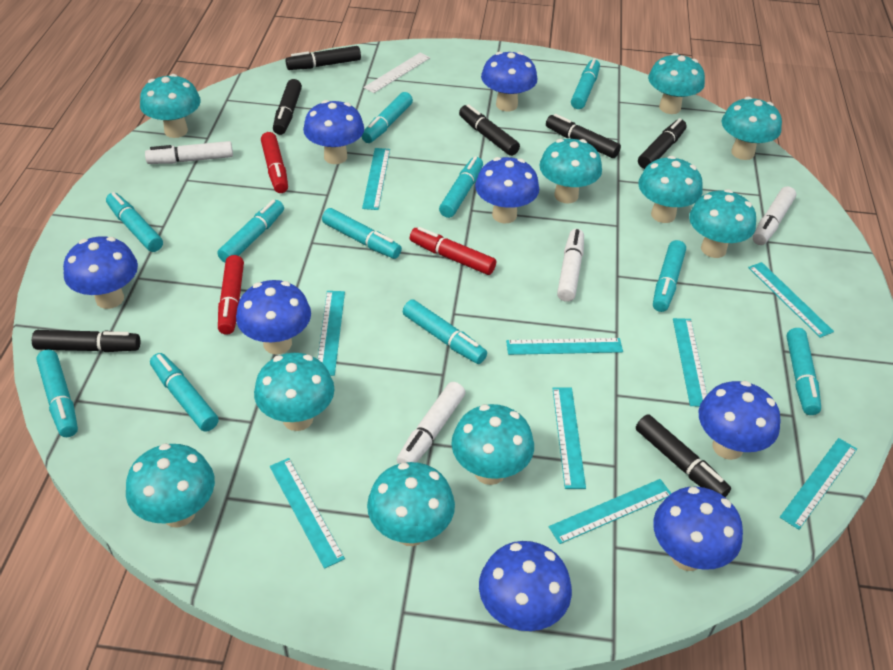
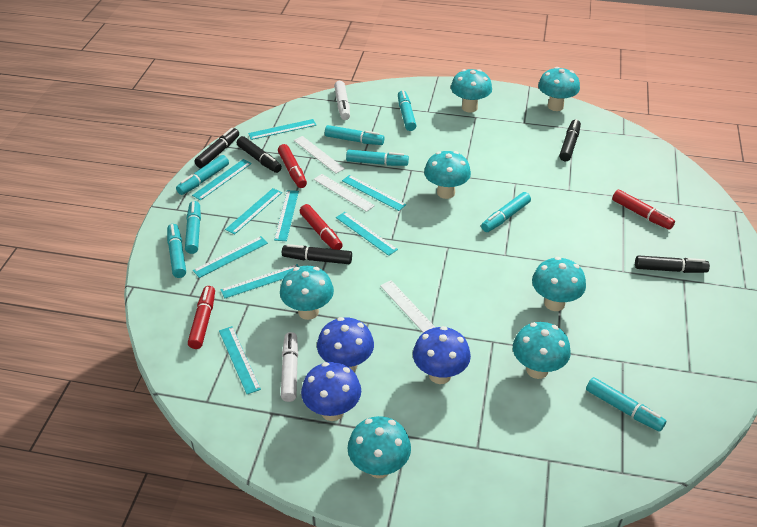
black marker: [32,330,140,352] [273,79,302,135] [286,46,361,70] [459,104,520,156] [546,114,621,158] [636,414,731,497] [638,118,686,169] = 7 -> [194,128,239,168] [237,136,282,173] [282,244,352,264] [559,119,581,161] [635,255,710,273] = 5
blue mushroom: [63,236,138,309] [236,280,311,354] [303,100,364,164] [475,157,539,224] [479,541,572,631] [481,51,538,111] [653,487,743,571] [699,381,781,460] = 8 -> [301,362,361,421] [317,317,374,371] [413,326,471,384] = 3
red marker: [218,255,244,335] [261,132,288,193] [410,227,496,275] = 3 -> [188,286,215,349] [278,144,307,188] [300,204,343,250] [612,190,675,230] = 4
turquoise marker: [36,350,78,437] [106,192,163,252] [150,353,219,432] [217,200,284,263] [322,208,402,259] [361,92,413,143] [403,300,487,364] [439,157,483,218] [571,58,600,109] [653,240,686,312] [786,328,821,415] = 11 -> [167,224,186,278] [176,155,229,195] [185,201,201,254] [325,125,384,145] [346,150,409,166] [398,90,416,131] [481,192,531,232] [586,377,666,432] = 8
turquoise mushroom: [126,444,215,528] [140,74,201,138] [254,353,335,431] [367,462,455,546] [451,404,534,485] [539,139,602,204] [638,156,702,223] [648,53,705,114] [689,189,756,258] [722,97,782,160] = 10 -> [280,266,334,320] [347,416,411,478] [424,151,471,199] [451,69,492,113] [513,322,571,379] [532,257,586,311] [538,67,580,111] = 7
white marker: [145,141,233,164] [397,382,465,464] [557,229,584,302] [753,186,796,245] = 4 -> [281,332,298,402] [334,81,350,120] = 2
white ruler: [363,53,430,93] = 1 -> [294,136,345,173] [314,174,375,212] [380,280,436,333] = 3

